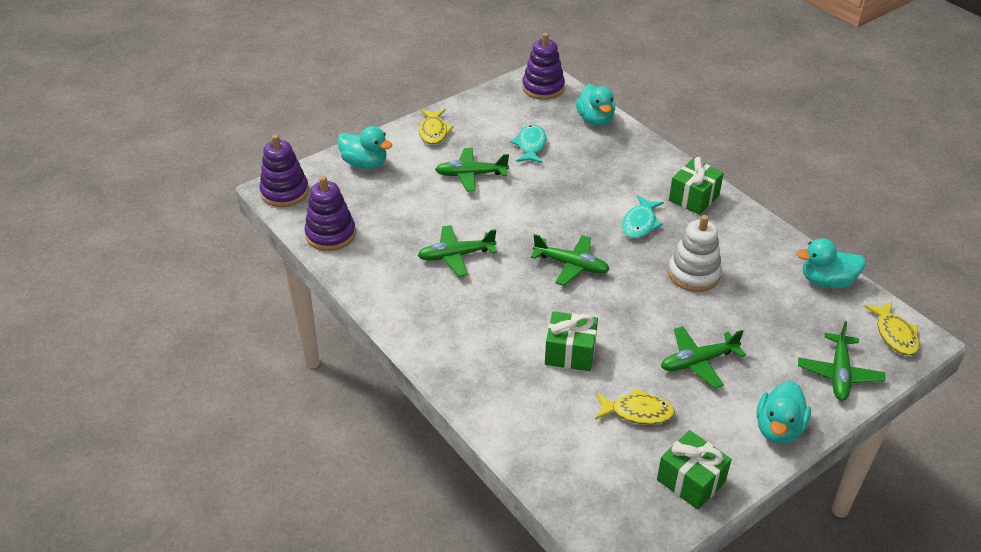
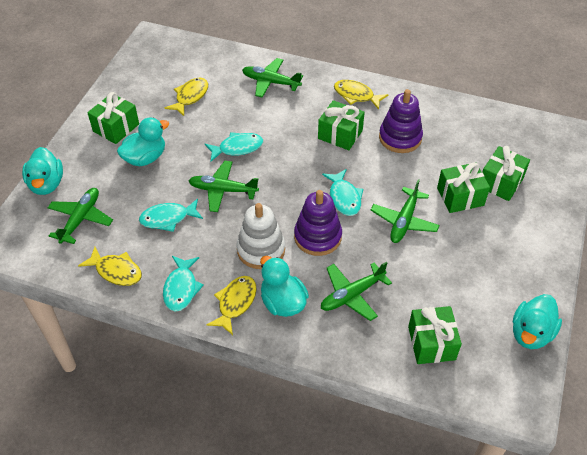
green gift: [545,311,598,371] [657,430,732,510] [669,157,724,215] = 3 -> [87,92,139,144] [318,100,365,150] [408,306,462,364] [437,163,490,213] [482,146,530,201] = 5
purple stacking toy: [259,134,309,207] [305,176,356,251] [522,33,565,100] = 3 -> [294,190,342,256] [379,89,423,153] = 2
turquoise fish: [511,124,547,163] [622,195,664,239] = 2 -> [139,199,203,232] [163,256,204,311] [205,132,263,161] [322,169,363,216] = 4
yellow fish: [419,109,454,145] [595,388,675,425] [864,302,920,356] = 3 -> [78,247,142,286] [165,78,208,116] [206,276,257,335] [334,80,388,110] = 4

